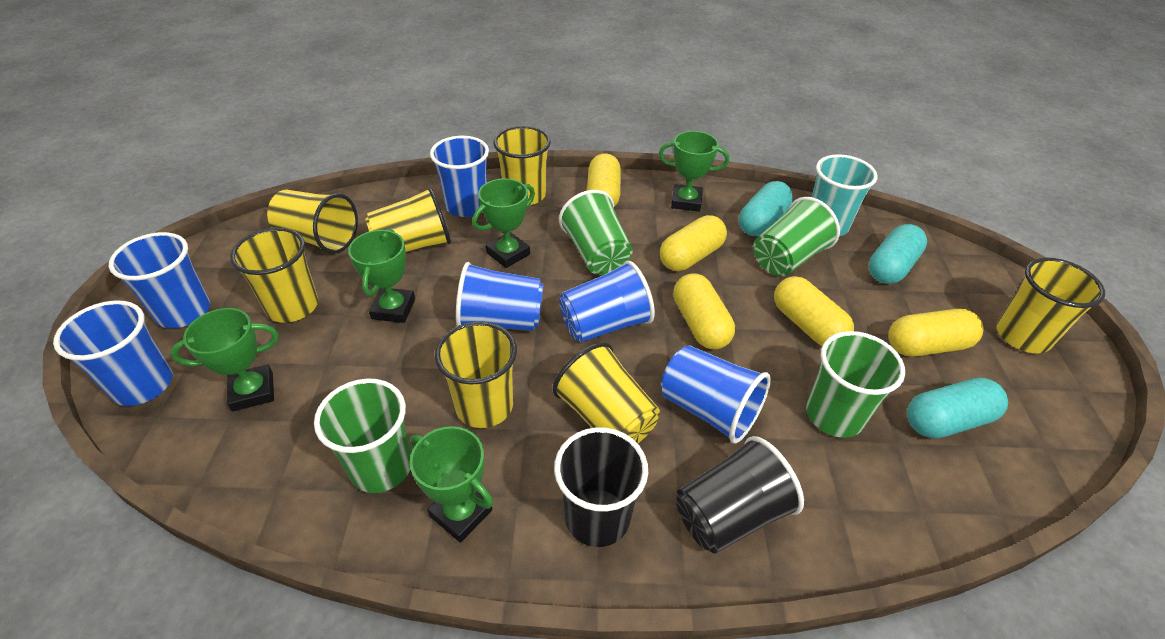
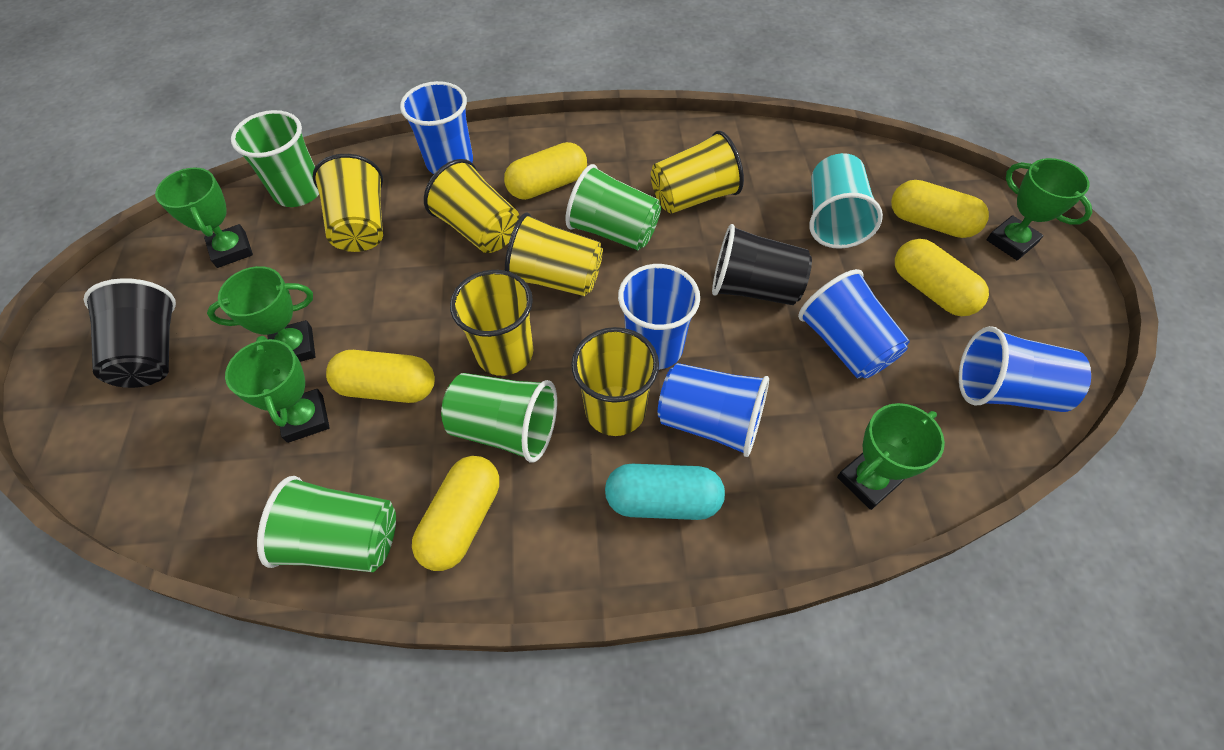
blue cup: [53,301,173,406] [109,232,210,328] [430,136,489,217] [456,262,544,331] [559,261,655,343] [661,345,771,444] = 6 -> [400,81,473,174] [618,264,700,370] [658,363,769,457] [798,269,910,378] [959,326,1091,412] = 5
turquoise capsule: [739,181,793,236] [869,224,927,284] [907,378,1008,439] = 3 -> [605,464,725,520] = 1
yellow cup: [230,228,318,323] [267,190,358,254] [365,187,451,252] [435,321,517,428] [493,126,551,205] [553,342,660,444] [997,258,1105,354] = 7 -> [313,154,383,252] [424,159,520,253] [450,270,534,376] [505,213,603,296] [571,327,659,436] [651,131,744,214] = 6

